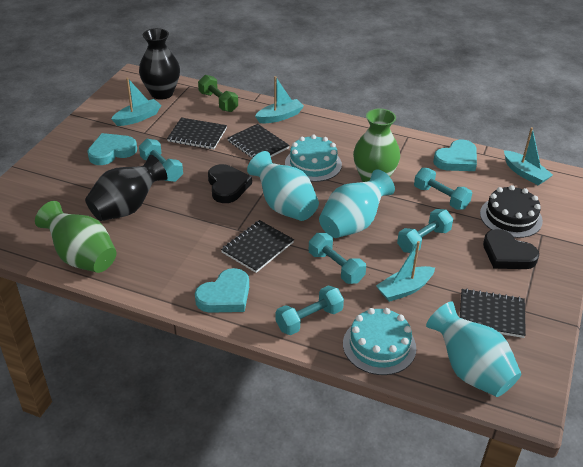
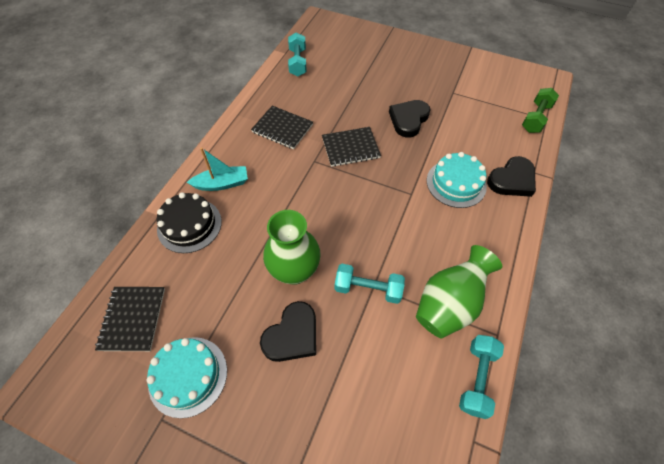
black heart: [208,164,252,203] [483,229,539,269] = 2 -> [260,301,316,362] [389,100,431,138] [487,156,536,197] = 3
black notebook: [167,117,227,149] [221,220,294,273] [228,124,290,158] [460,289,526,338] = 4 -> [95,287,165,351] [251,106,313,149] [322,127,381,167] = 3
black vase: [85,155,167,221] [139,28,180,100] = 2 -> none = 0
turquoise boat: [111,77,161,126] [255,76,304,123] [376,241,435,302] [504,127,553,185] = 4 -> [186,147,248,191] = 1
turquoise dumbbell: [139,139,183,182] [276,285,344,335] [309,233,366,284] [397,209,453,253] [414,168,472,210] = 5 -> [288,32,307,76] [335,264,405,304] [459,335,504,419] = 3
turquoise heart: [87,133,137,165] [195,268,249,313] [433,140,477,171] = 3 -> none = 0
turquoise vase: [247,151,319,221] [319,169,395,238] [426,301,521,397] = 3 -> none = 0

